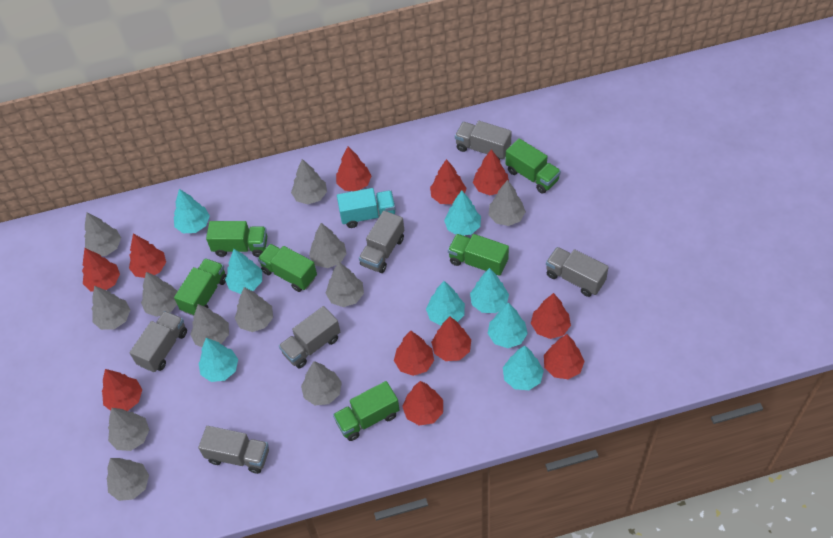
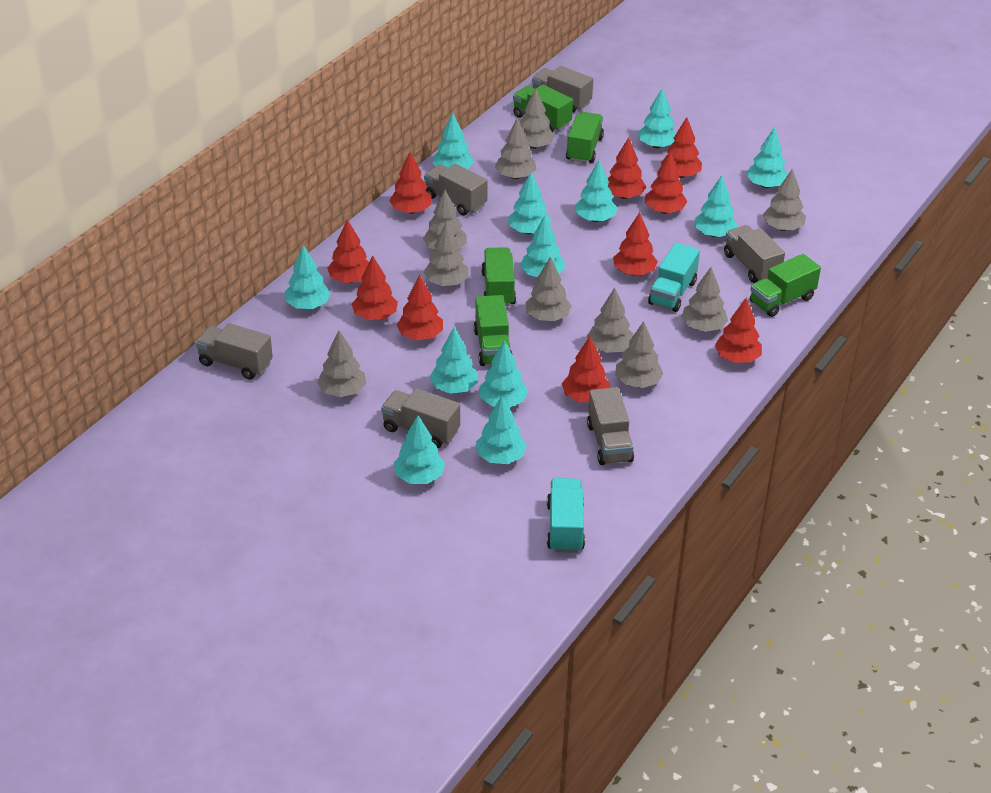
green truck: [174,258,227,316] [206,221,267,257] [258,244,317,292] [333,381,400,441] [448,234,509,276] [505,138,561,194] = 6 -> [474,295,513,366] [481,247,516,306] [513,85,573,132] [566,112,604,163] [750,254,821,317] = 5
grey tree: [84,212,121,256] [92,286,130,330] [107,458,149,501] [108,408,149,451] [141,272,178,317] [190,304,229,347] [235,287,273,332] [291,159,327,204] [301,361,342,405] [309,223,347,268] [326,262,364,307] [488,180,526,226] = 12 -> [317,330,366,397] [423,190,467,250] [424,223,468,286] [495,118,536,179] [519,89,555,149] [525,256,571,321] [587,287,633,353] [615,321,664,388] [681,267,728,332] [763,169,806,231] = 10
red tree: [82,248,120,292] [102,369,142,411] [129,234,166,278] [336,147,372,191] [394,330,434,376] [402,381,443,426] [430,159,466,204] [431,317,471,361] [473,149,509,195] [531,293,571,339] [544,334,585,379] = 11 -> [327,219,369,283] [351,255,398,320] [389,152,432,214] [397,275,443,340] [562,336,611,402] [608,137,646,199] [613,212,658,275] [645,152,688,214] [661,117,702,178] [715,298,762,363] = 10
turquoise tree: [174,189,210,233] [199,338,238,382] [225,249,262,294] [426,281,465,326] [444,191,481,235] [470,268,509,313] [487,302,528,348] [503,345,544,390] = 8 -> [285,245,331,309] [394,415,445,484] [429,327,478,394] [432,113,474,169] [476,396,527,464] [479,340,528,408] [508,172,551,234] [520,215,565,277] [574,160,617,222] [638,88,676,148] [695,175,738,237] [746,127,787,188] = 12
turquoise truck: [337,188,395,228] = 1 -> [547,478,585,553] [648,243,700,312] = 2

